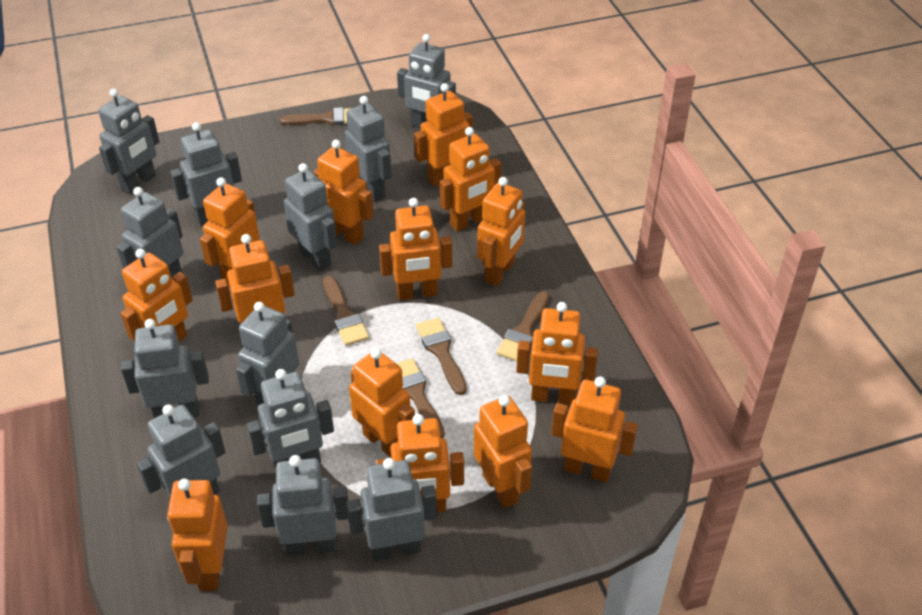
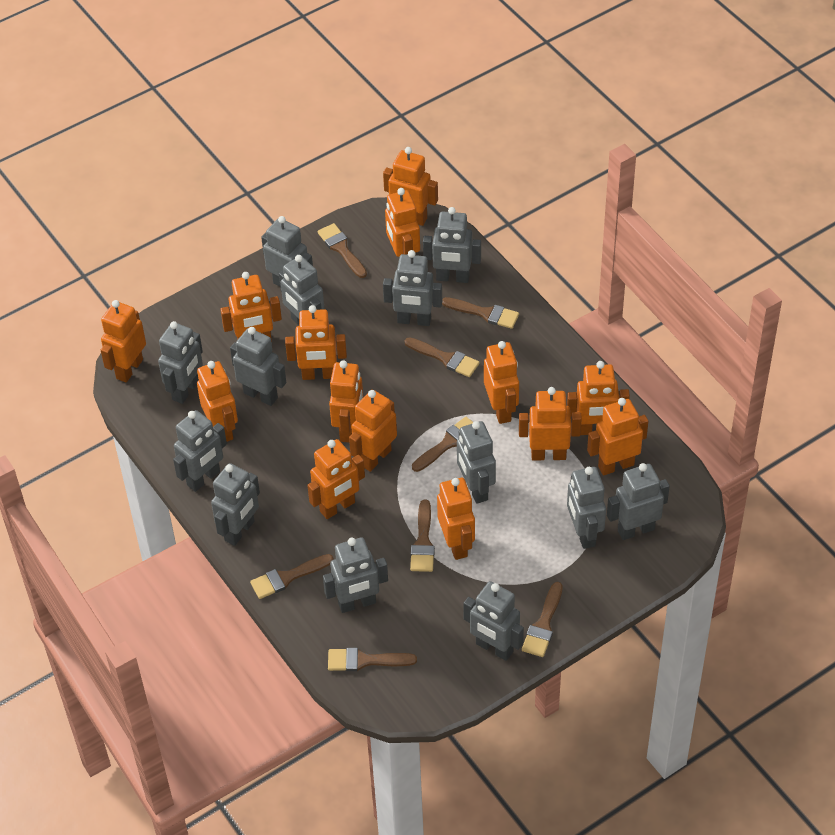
brown brush: [280,107,352,125] [323,276,369,346] [396,358,445,438] [416,318,467,395] [496,291,549,361] = 5 -> [250,554,334,599] [317,223,367,278] [328,648,417,671] [405,337,479,377] [410,500,435,572] [412,417,473,472] [442,297,519,329] [522,582,563,657] = 8
grey robot: [98,89,160,194] [117,187,183,278] [121,319,209,418] [137,404,226,499] [170,122,242,226] [236,302,299,406] [247,369,334,470] [257,455,348,556] [284,163,338,271] [344,96,392,202] [346,458,437,561] [397,34,456,128] = 12 -> [158,321,203,404] [173,410,227,492] [211,463,260,546] [230,327,286,406] [261,216,313,287] [279,255,324,325] [323,538,388,613] [383,250,442,326] [423,207,481,283] [457,421,496,504] [463,581,524,661] [567,467,606,549] [607,463,670,540] = 13

